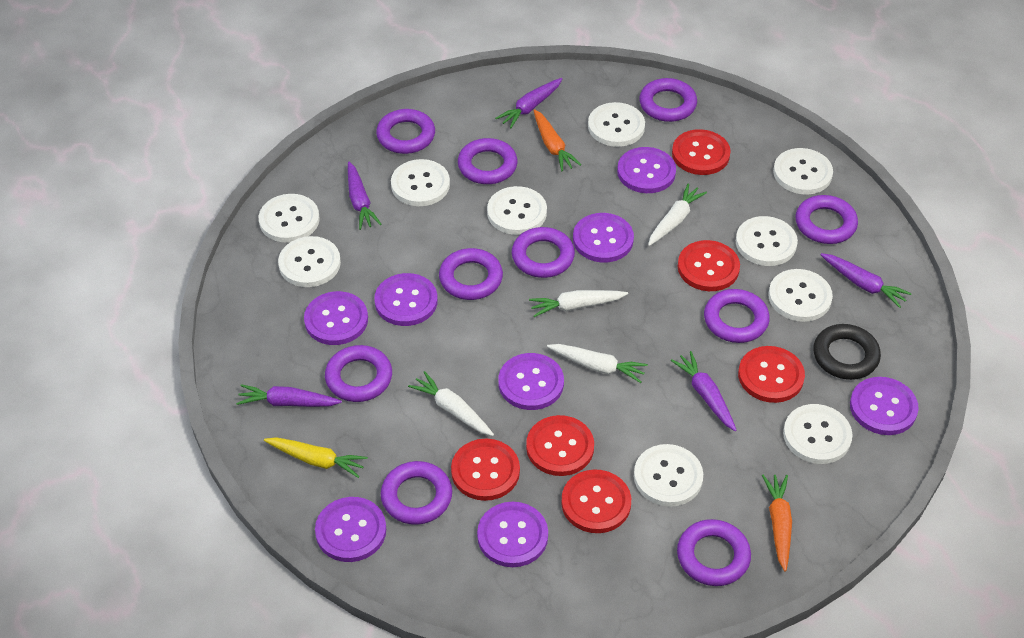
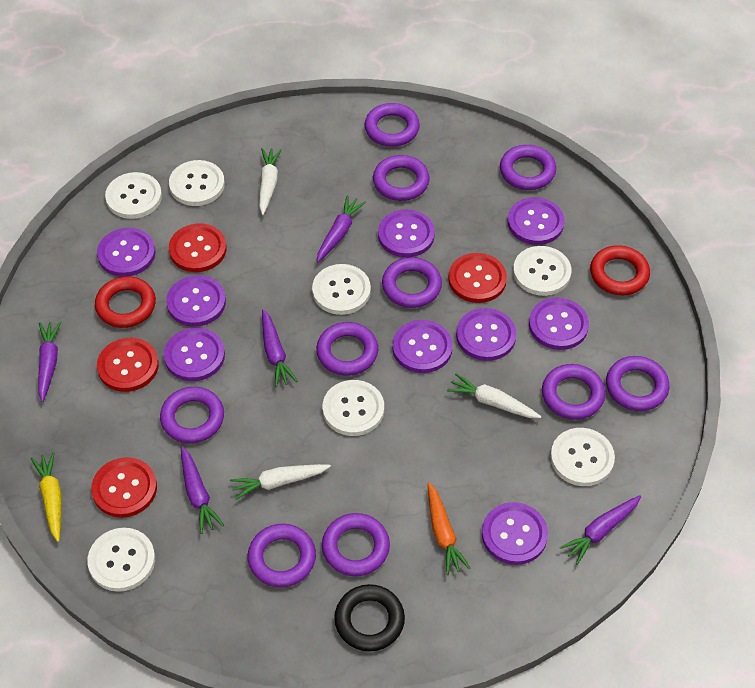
orange carrot: [533,109,581,172] [762,475,792,572] = 2 -> [428,482,471,575] = 1
purple button: [304,291,368,345] [315,497,386,562] [374,273,438,326] [477,502,548,567] [498,353,564,410] [573,213,634,263] [617,147,676,193] [850,377,919,435] = 8 -> [97,228,155,277] [164,328,225,381] [166,275,226,327] [378,209,435,258] [392,320,453,373] [456,308,516,361] [482,502,548,565] [507,197,565,245] [529,298,589,350] = 9
red button: [451,439,520,501] [526,415,594,476] [561,469,631,533] [672,129,731,175] [678,240,740,291] [738,346,805,403] = 6 -> [91,457,157,518] [97,338,159,392] [169,224,227,272] [448,253,507,303] = 4
red ring: none = 0 -> [95,276,156,328] [590,245,650,295] = 2
white button: [259,194,320,243] [278,236,341,287] [391,159,450,206] [487,186,547,235] [588,102,645,147] [634,444,703,507] [736,216,798,266] [769,269,833,322] [773,148,833,195] [783,404,853,464] = 10 -> [88,528,155,592] [105,172,162,219] [169,160,225,206] [312,264,371,315] [322,380,384,436] [513,246,572,296] [550,428,615,486] = 7
white carrot: [408,371,494,436] [529,290,628,317] [547,344,648,383] [648,183,707,246] = 4 -> [230,464,331,500] [259,148,282,215] [447,373,541,418] = 3

